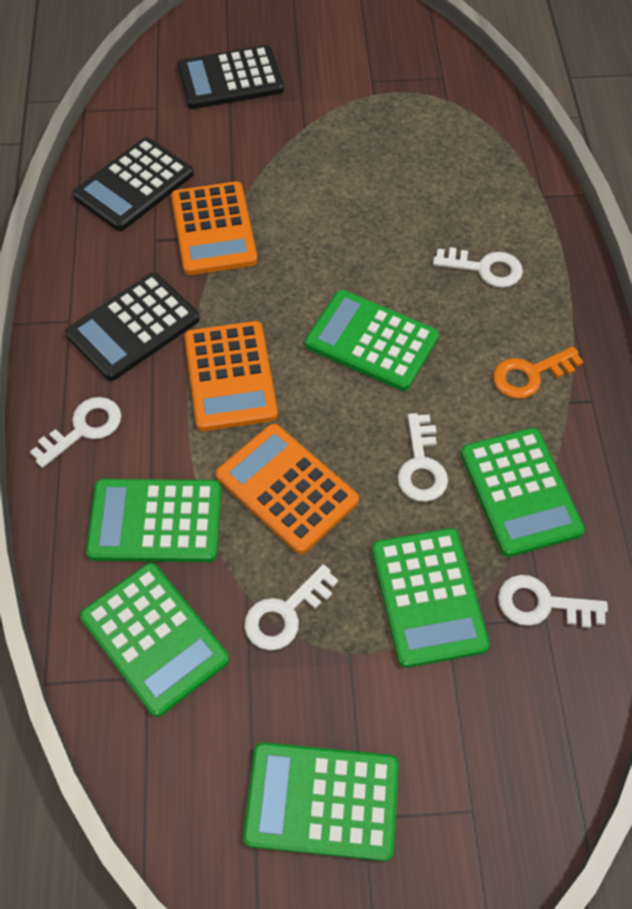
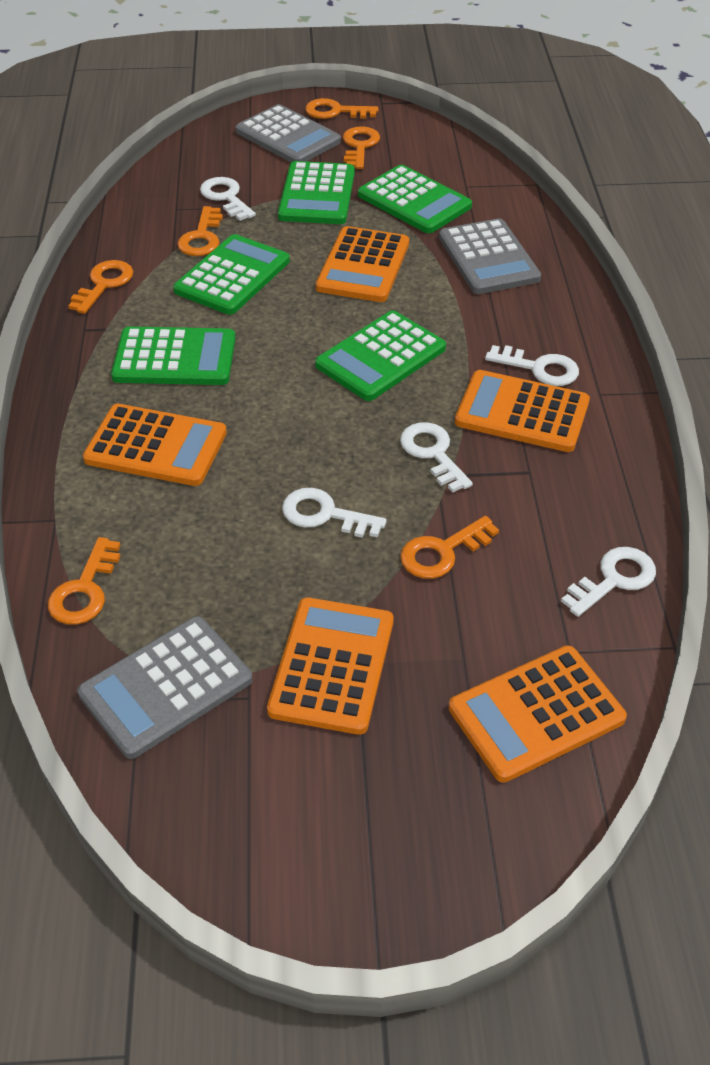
black calculator: [65,273,200,381] [72,137,194,231] [177,45,284,109] = 3 -> none = 0
green calculator: [80,563,229,717] [86,479,222,562] [243,742,399,861] [305,290,439,391] [372,528,490,668] [461,428,585,557] = 6 -> [111,326,236,385] [173,234,290,315] [278,161,355,224] [315,310,446,401] [358,165,472,233] = 5
grey calculator: none = 0 -> [77,616,253,759] [236,104,341,162] [439,218,541,294] = 3
orange calculator: [171,182,258,275] [184,321,278,431] [216,423,359,554] = 3 -> [83,404,227,486] [267,597,394,735] [316,226,409,302] [449,646,627,782] [455,370,590,452] = 5
orange key: [493,346,583,399] = 1 -> [48,537,121,625] [68,260,133,314] [177,206,223,256] [305,98,378,119] [343,126,380,169] [400,516,499,579] = 6

